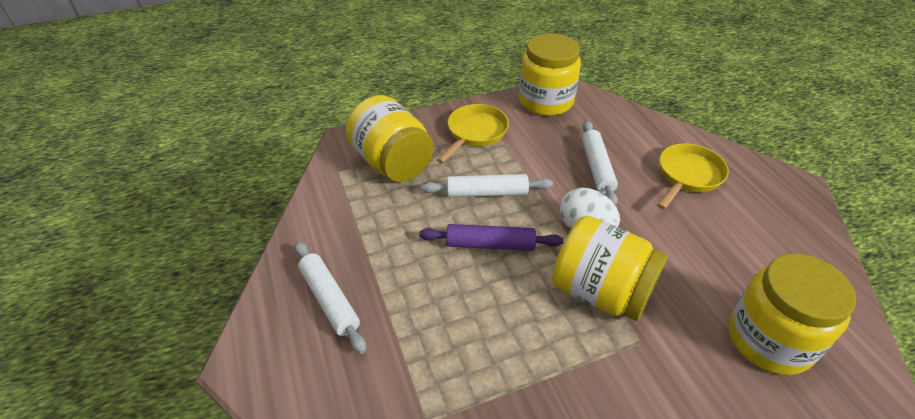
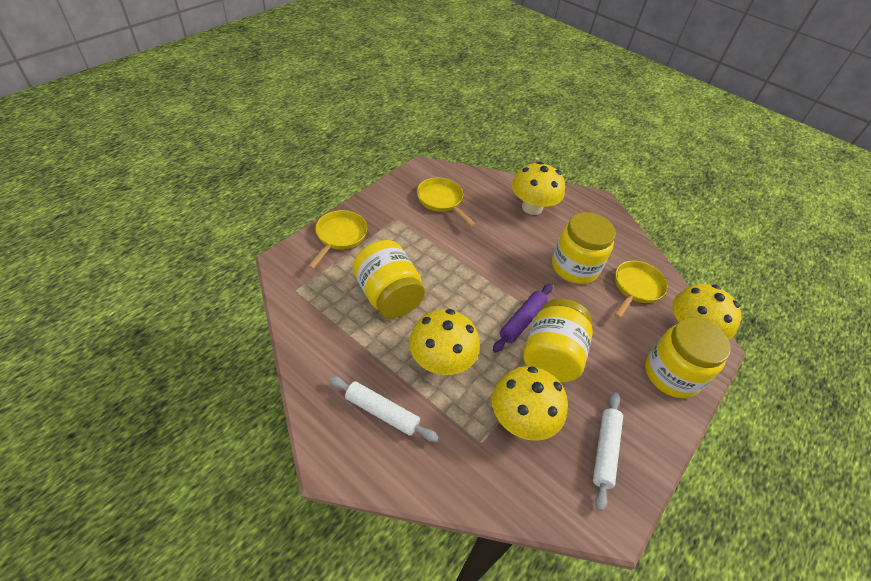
white egg: [560,187,620,229] = 1 -> none = 0
white rolling pin: [294,241,366,354] [422,174,553,197] [582,121,618,206] = 3 -> [329,376,439,442] [593,392,623,511] = 2
yellow mushroom: none = 0 -> [409,309,480,375] [492,366,568,441] [512,162,565,215] [672,284,742,340] = 4
yellow pan: [437,104,509,164] [657,143,729,210] = 2 -> [308,210,367,269] [417,177,476,227] [614,261,668,319] = 3

